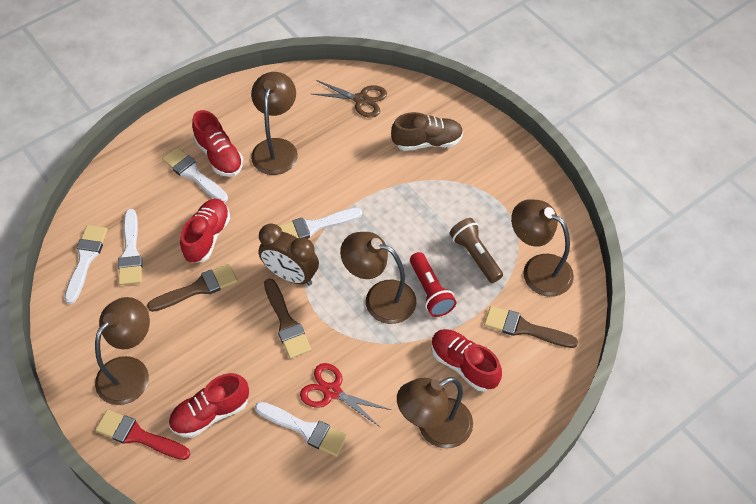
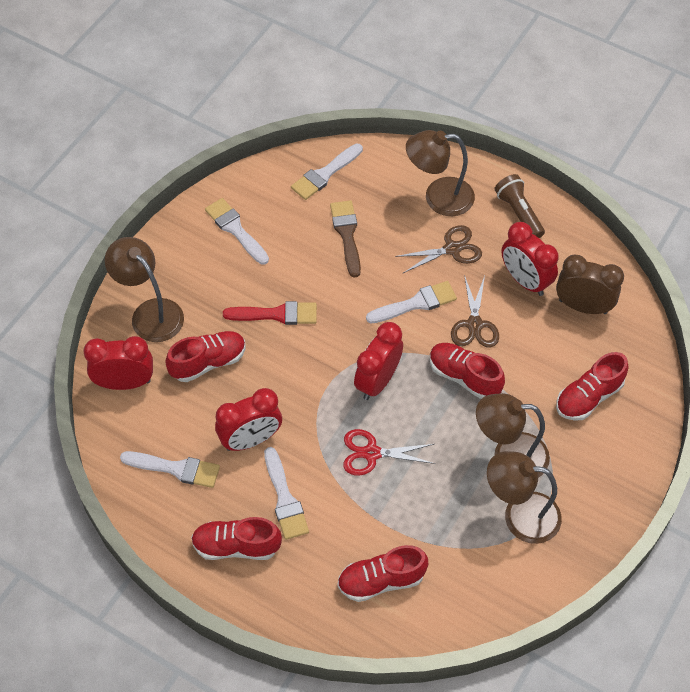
brown brush: [147,264,238,312] [264,278,311,359] [484,306,578,348] = 3 -> [330,200,361,277] = 1
brown lamp: [95,297,150,405] [251,72,298,175] [340,232,416,324] [397,377,473,449] [511,199,574,297] = 5 -> [105,237,184,342] [406,130,475,216] [476,393,550,478] [487,451,562,544] = 4
brown scissors: [312,80,387,118] = 1 -> [395,225,482,273] [451,275,499,347] = 2
brown shoe: [391,112,463,151] = 1 -> none = 0
red clock: none = 0 -> [83,336,153,390] [215,388,282,451] [354,322,403,400] [501,222,559,296] = 4
red flashlight: [410,252,456,317] = 1 -> none = 0
red shoe: [169,373,249,438] [180,199,230,263] [192,110,243,177] [431,329,502,391] = 4 -> [165,331,246,382] [191,517,282,560] [337,545,428,602] [430,343,505,399] [556,352,628,421] = 5

